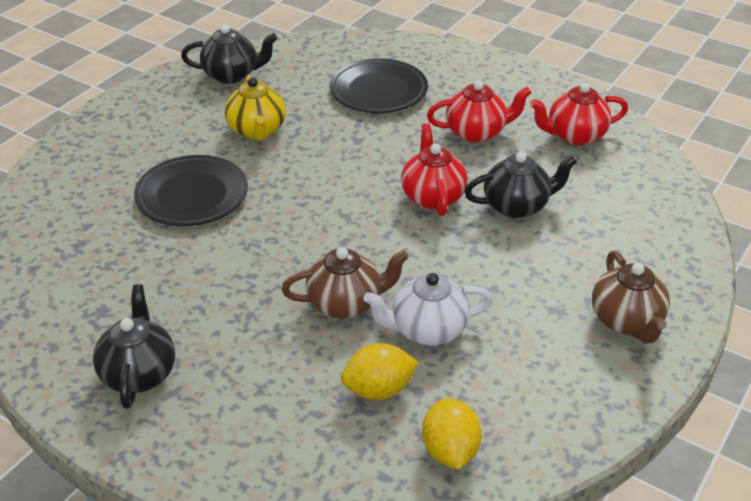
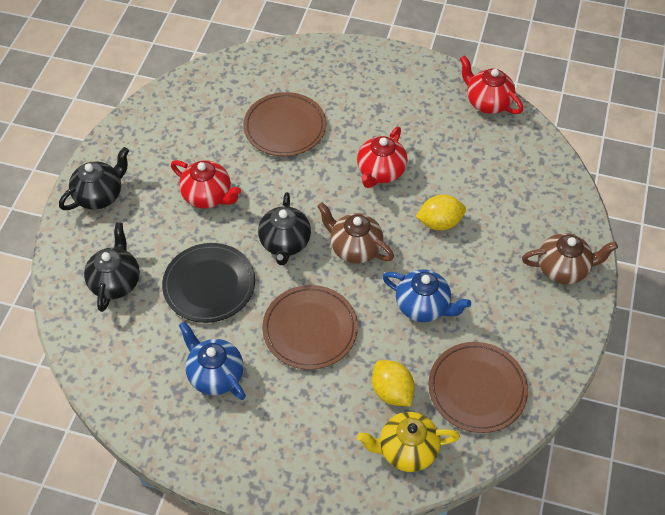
black plate: [134,155,248,226] [329,58,428,113] = 2 -> [162,243,255,323] = 1
blue teapot: none = 0 -> [179,321,246,400] [382,269,471,322] = 2
brown plate: none = 0 -> [243,92,326,156] [262,285,358,370] [428,342,528,433] = 3
white teapot: [363,273,493,346] = 1 -> none = 0

